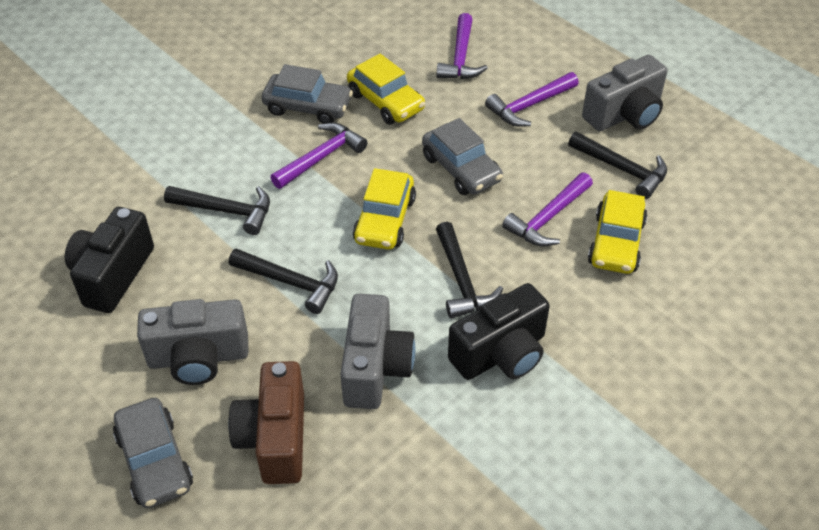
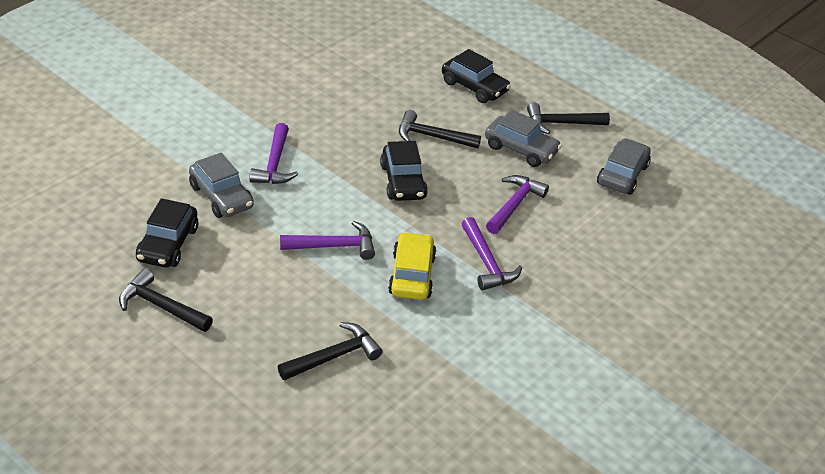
black camera: [65,207,154,313] [448,283,550,380] = 2 -> none = 0
black car: none = 0 -> [136,198,199,268] [380,141,428,201] [442,49,511,103] = 3
brown camera: [228,361,304,484] = 1 -> none = 0
grey camera: [137,299,249,385] [340,294,415,409] [582,55,667,131] = 3 -> none = 0
yellow car: [347,54,425,124] [353,168,416,250] [588,190,647,274] = 3 -> [388,232,436,300] = 1

